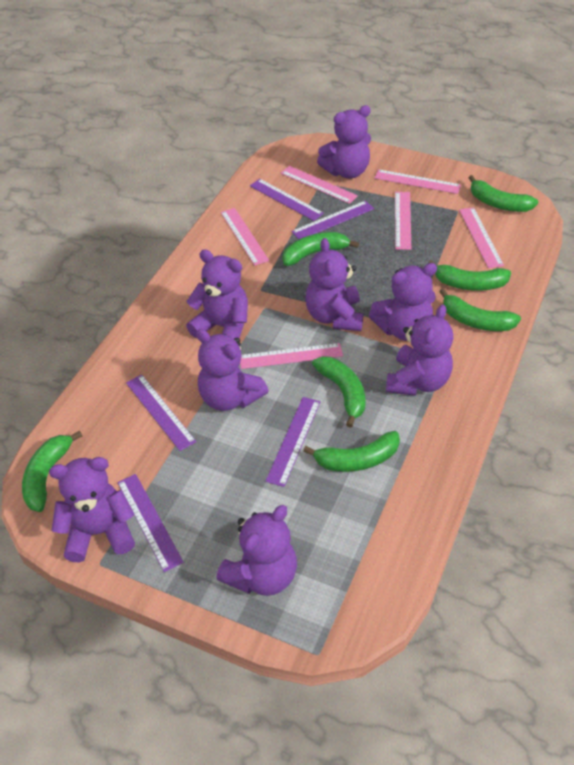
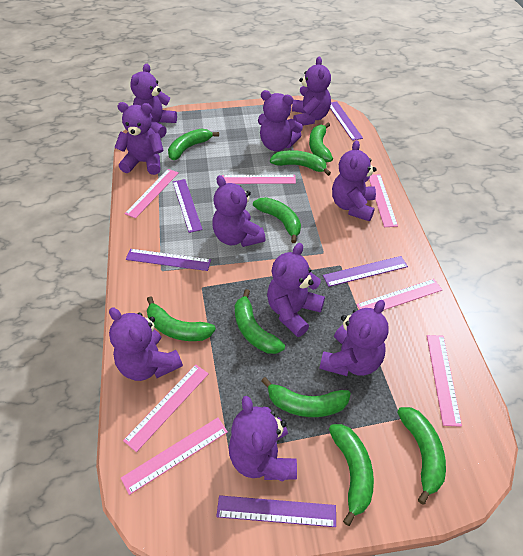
green banana: [22,431,82,512] [282,232,359,266] [303,431,400,472] [312,356,365,428] [428,261,511,291] [439,288,521,331] [469,175,538,212] = 7 -> [147,296,216,341] [168,128,219,160] [235,289,285,354] [253,197,301,243] [261,377,351,417] [270,150,331,176] [309,123,333,163] [329,424,374,526] [397,407,446,505] = 9
pink ruler: [221,208,269,266] [240,343,343,369] [281,166,358,204] [374,169,461,194] [395,192,411,250] [459,207,504,268] = 6 -> [121,417,228,495] [123,364,209,452] [125,169,179,218] [222,175,296,184] [356,279,442,310] [369,174,398,227] [427,335,462,427] = 7
purple teddy bear: [49,457,135,562] [186,249,248,339] [196,329,269,411] [216,505,297,596] [305,238,363,331] [317,105,371,179] [369,263,437,341] [386,304,453,396] = 8 -> [109,307,183,381] [114,102,164,175] [130,64,177,138] [212,175,266,247] [229,396,297,482] [258,90,303,151] [267,243,325,337] [292,57,331,126] [320,300,389,376] [332,140,377,221] = 10

